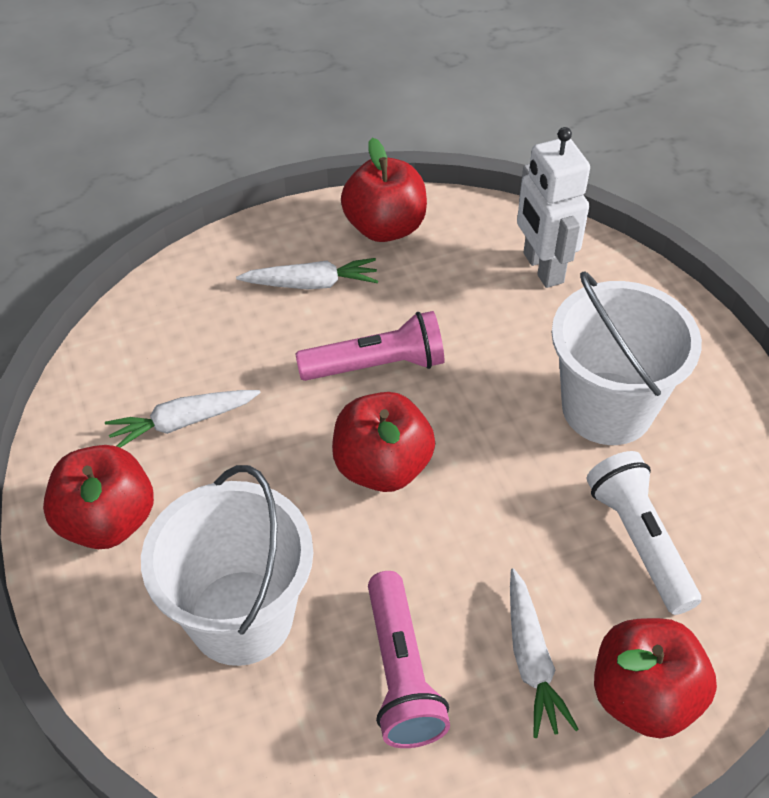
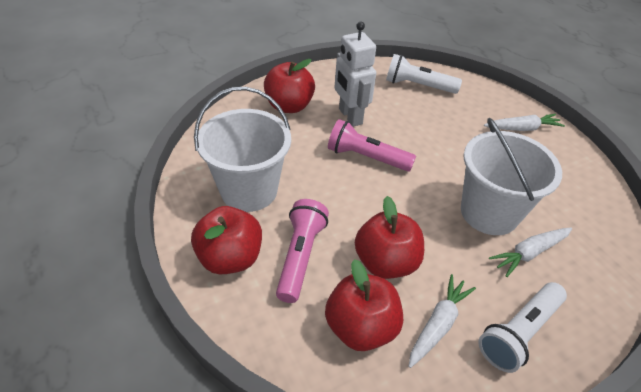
white flashlight: [587,451,701,615] = 1 -> [386,54,462,94] [478,282,567,373] = 2

